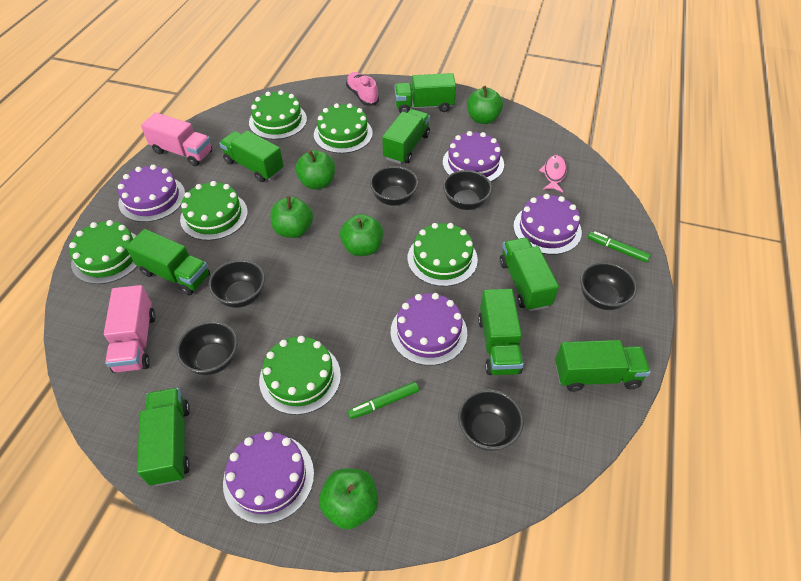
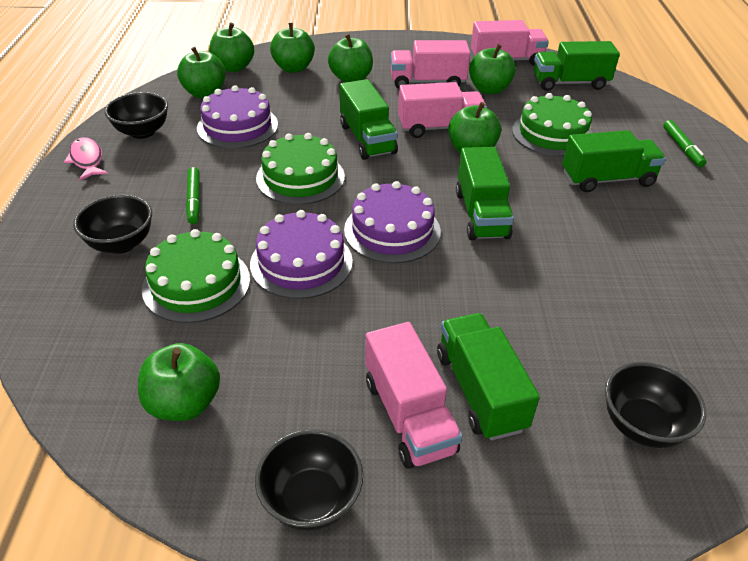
black bowl: [176,321,238,375] [208,260,265,308] [370,166,418,206] [443,170,492,210] [458,389,524,451] [580,262,637,310] = 6 -> [73,195,152,254] [104,92,168,139] [255,429,363,531] [605,362,706,448] = 4
green apple: [270,196,313,238] [295,150,335,189] [319,468,378,530] [340,214,383,256] [467,86,503,124] = 5 -> [138,343,220,421] [177,47,226,98] [209,23,254,72] [270,23,315,73] [328,33,373,83] [448,102,501,154] [469,44,516,94] = 7
green cake: [69,220,138,284] [180,181,248,241] [249,90,307,140] [259,336,341,415] [314,103,373,154] [408,223,478,286] = 6 -> [142,229,250,323] [256,133,345,205] [512,93,592,156] = 3
green truck: [126,229,210,296] [137,388,190,486] [219,130,284,182] [382,109,430,164] [395,73,456,113] [478,289,524,375] [500,238,559,311] [555,340,651,392] = 8 -> [340,79,398,160] [437,313,540,441] [456,147,514,240] [534,41,620,91] [562,130,666,192] = 5
pink shoe: [346,72,379,106] = 1 -> none = 0
pink truck: [104,285,156,373] [141,112,212,166] = 2 -> [365,322,462,469] [390,40,470,89] [398,82,487,138] [471,20,549,66] = 4
purple cake: [118,165,185,222] [223,432,314,524] [391,293,467,366] [443,131,504,182] [513,194,582,255] = 5 -> [197,85,278,149] [250,210,353,299] [344,181,441,263] = 3

